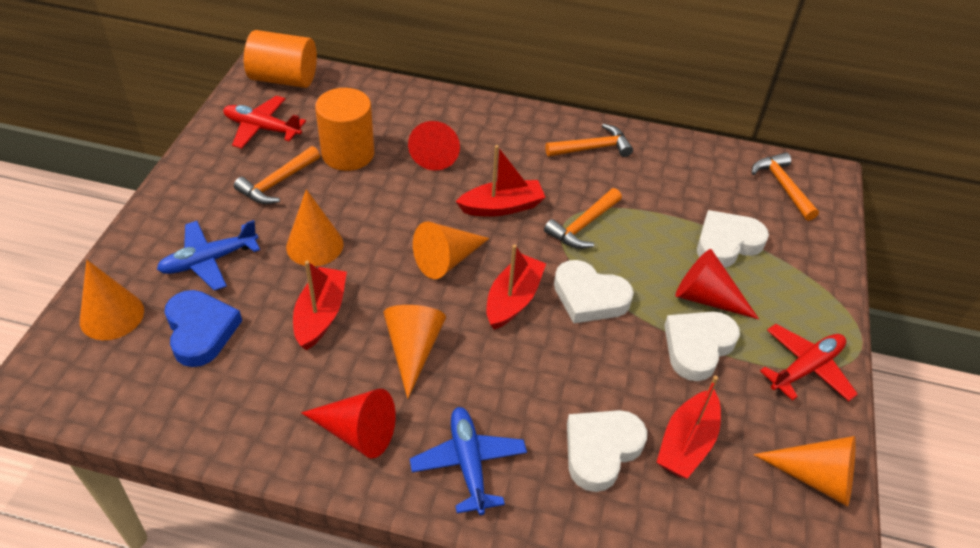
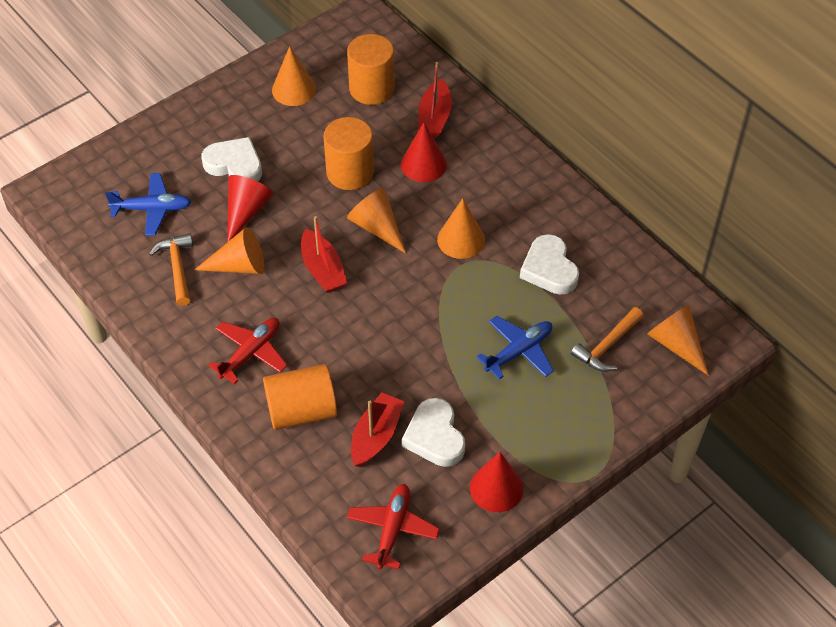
blue heart: [164,290,242,367] = 1 -> none = 0
orange cylinder: [244,30,317,88] [315,88,374,171] = 2 -> [263,364,337,430] [323,117,374,190] [347,34,395,105] = 3
orange hammer: [234,146,320,204] [544,188,622,249] [545,124,633,157] [751,152,819,221] = 4 -> [149,233,193,306] [571,307,644,372] = 2
red boat: [293,261,347,350] [456,145,546,217] [486,244,546,330] [657,376,721,479] = 4 -> [301,216,347,293] [351,393,404,467] [418,62,452,138] = 3
white heart: [554,260,634,323] [567,410,647,492] [664,311,740,381] [697,210,769,268] = 4 -> [202,137,262,182] [402,398,465,467] [520,234,579,295] = 3

